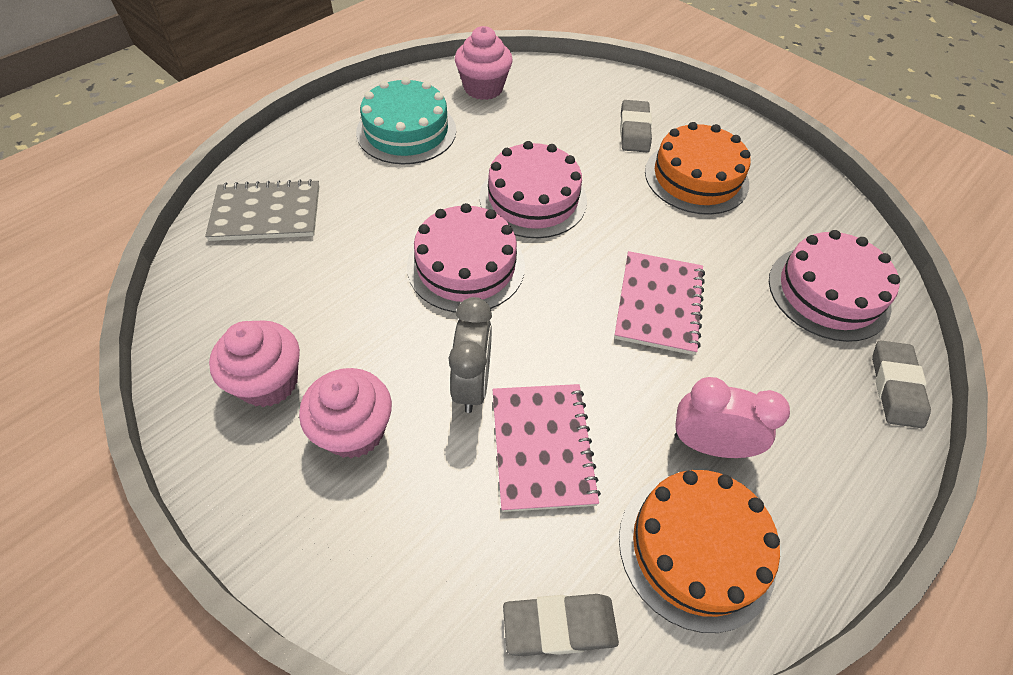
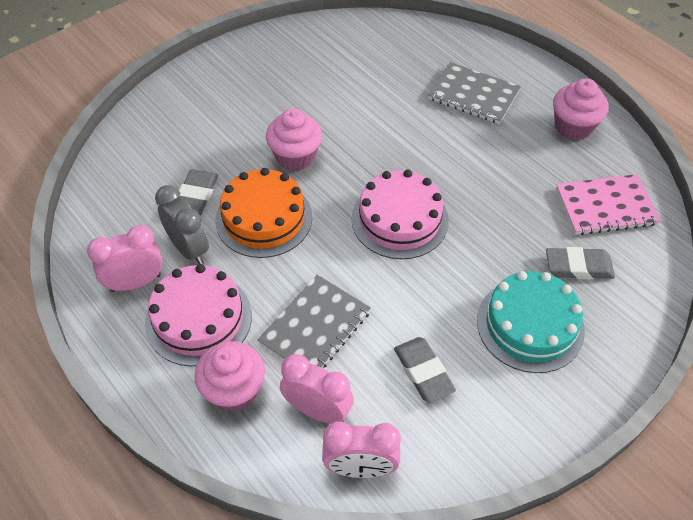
grey notebook: [205,179,319,241] = 1 -> [257,275,371,368] [428,62,521,124] = 2
orange cake: [619,470,780,633] [645,122,751,215] = 2 -> [215,168,313,258] = 1
pink cake: [407,203,525,313] [479,141,587,238] [769,230,900,342] = 3 -> [145,264,252,366] [352,170,449,259] = 2
pink clock: [674,377,790,458] = 1 -> [87,225,163,292] [280,354,354,424] [322,421,401,478] = 3
pink notebook: [492,384,601,512] [614,251,705,355] = 2 -> [556,174,661,235] = 1

